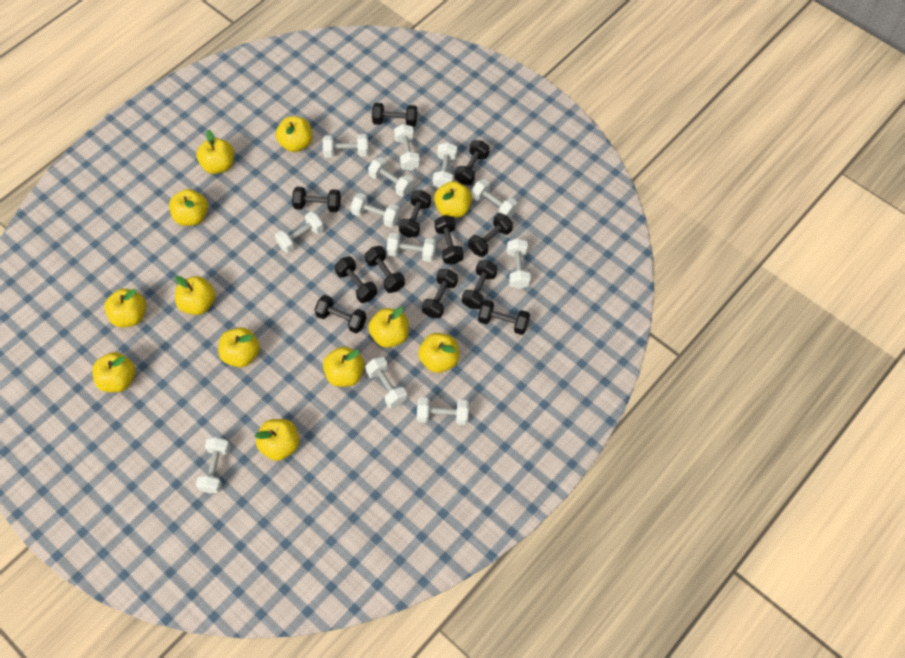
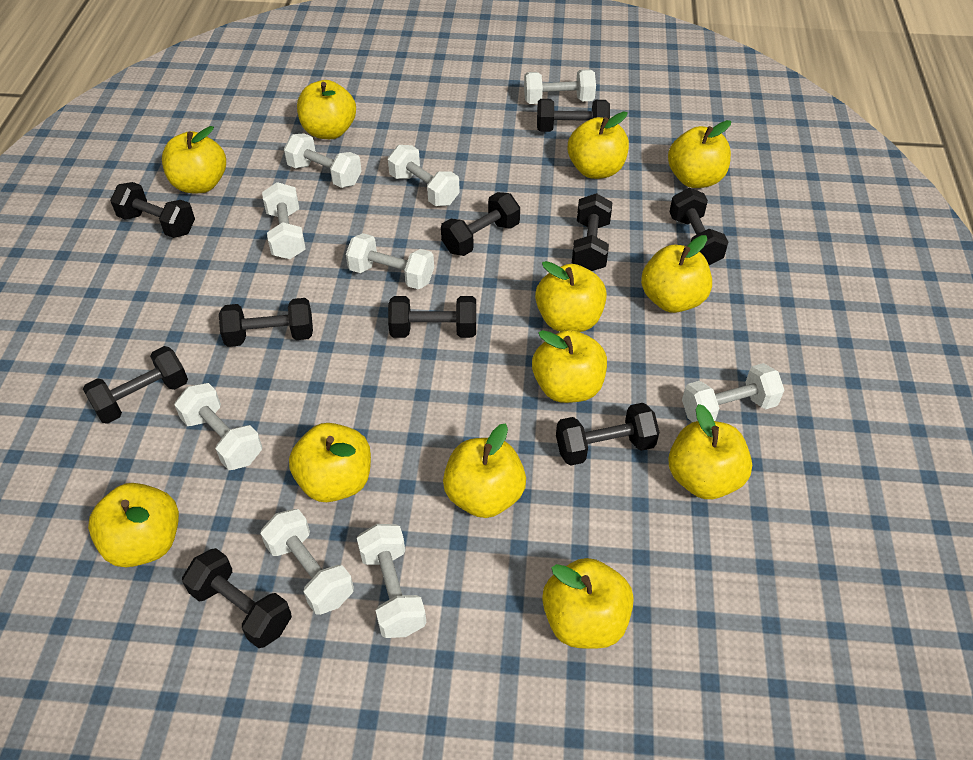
black dumbbell: [292,187,341,212] [315,295,367,333] [335,256,377,303] [365,246,405,293] [372,103,417,127] [399,190,431,238] [422,269,458,318] [435,215,463,264] [455,140,489,185] [462,260,497,309] [469,213,513,257] [478,300,530,335] = 12 -> [83,346,188,424] [110,182,195,238] [182,548,292,648] [219,298,313,347] [388,296,476,338] [441,192,520,256] [537,99,610,132] [556,403,660,466] [572,193,612,271] [670,188,728,265] = 10
white dumbbell: [196,437,230,493] [275,211,324,253] [323,134,369,158] [351,193,400,227] [365,357,407,408] [368,157,414,197] [386,233,436,262] [394,124,420,171] [417,397,469,425] [433,142,457,188] [471,179,517,218] [507,238,531,289] = 12 -> [174,383,262,470] [260,509,354,615] [262,182,306,259] [284,133,362,188] [346,233,434,289] [357,524,427,638] [388,145,460,206] [524,69,596,104] [682,363,784,422] = 9

